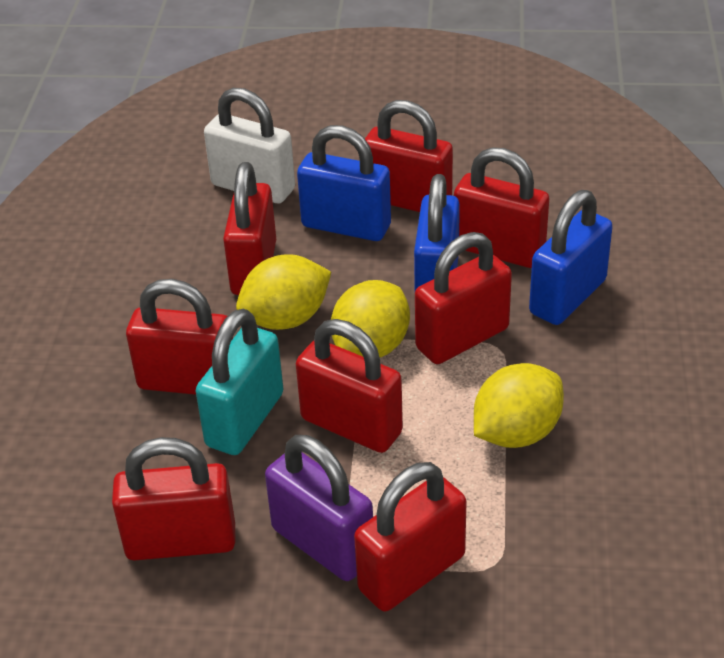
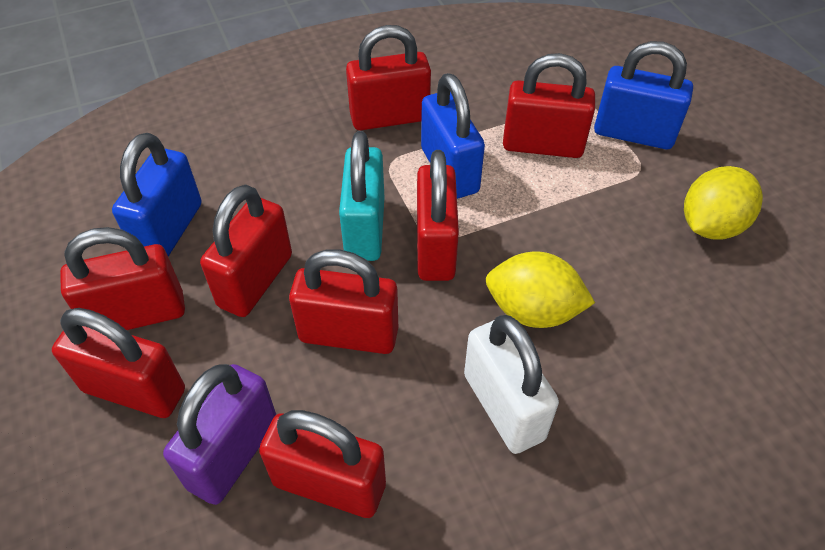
yellow lemon: [236,254,331,330] [331,280,410,357] [474,363,564,448] = 3 -> [486,252,595,328] [684,166,763,240] = 2

